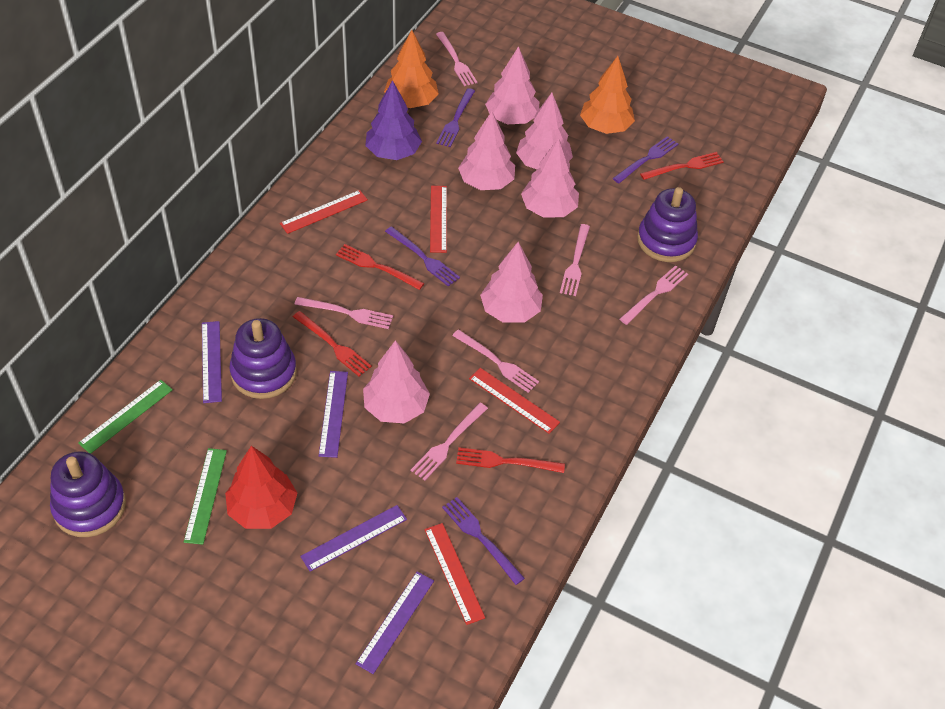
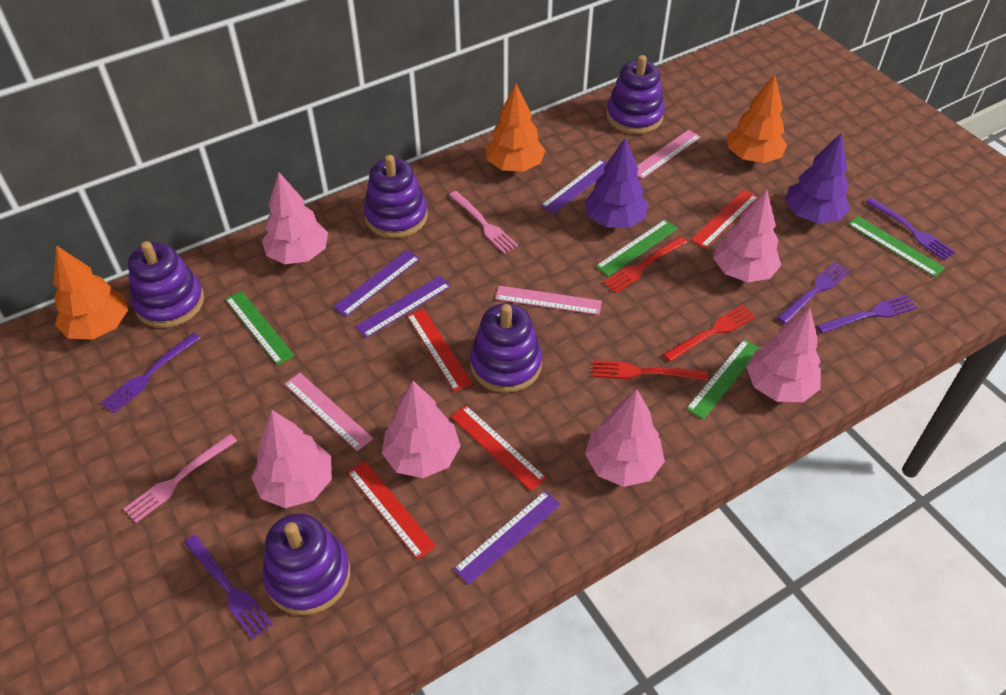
green ruler: [78,380,173,454] [184,448,227,545] = 2 -> [225,291,295,365] [596,220,678,276] [686,339,761,420] [848,216,945,277] = 4
orange tree: [384,30,439,108] [580,56,635,134] = 2 -> [53,245,128,340] [486,84,546,172] [727,75,787,163] = 3
pink fork: [294,297,393,329] [411,403,488,481] [436,32,477,86] [452,329,539,393] [560,224,590,296] [619,265,688,325] = 6 -> [124,434,237,523] [449,191,518,254] = 2
pink ruler: none = 0 -> [284,373,373,451] [495,286,602,315] [637,130,701,179] = 3
purple fork: [385,226,460,286] [436,88,475,147] [442,497,525,585] [613,136,678,183] = 4 -> [101,332,200,413] [184,534,273,640] [777,262,850,324] [817,295,918,334] [865,197,956,261] = 5
purple stacking toy: [50,451,126,537] [230,318,297,399] [637,187,698,262] = 3 -> [128,241,204,328] [263,514,350,615] [364,155,428,238] [470,303,542,393] [606,55,664,134] = 5
purple tree: [365,80,422,160] = 1 -> [584,138,648,228] [785,132,850,223] = 2
red fork: [293,311,372,376] [336,244,424,290] [456,447,565,473] [640,152,724,180] = 4 -> [592,360,708,380] [603,236,687,293] [663,305,756,362] = 3
red tree: [225,446,297,529] = 1 -> none = 0

